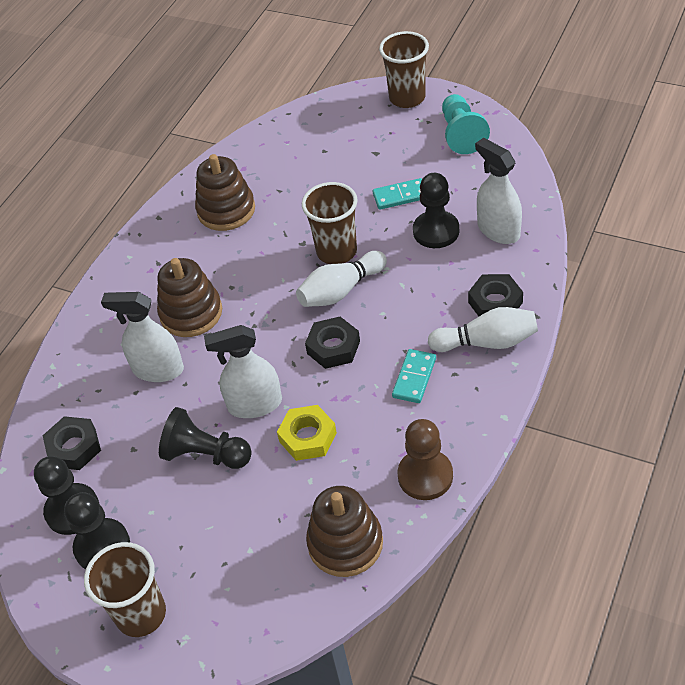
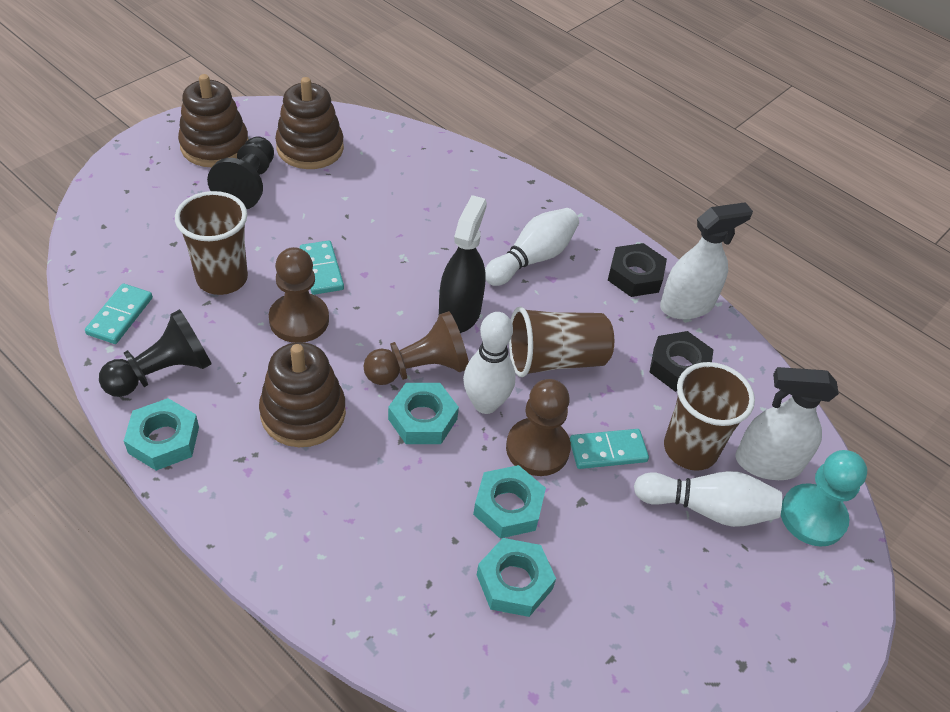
black nut: [43,416,101,470] [305,317,360,369] [468,274,523,316] = 3 -> [608,243,667,297] [650,331,713,392] = 2
black pawn: [34,456,99,535] [64,492,130,569] [159,407,252,469] [413,173,459,248] = 4 -> [99,309,212,397] [207,136,274,209] = 2
black spray bottle: none = 0 -> [439,195,487,333] = 1
brown pawn: [397,419,453,500] = 1 -> [269,247,329,343] [363,311,469,385] [506,379,571,476] = 3
turquoise domino: [373,178,422,210] [392,349,436,403] = 2 -> [85,283,153,344] [300,240,344,295] [570,429,649,469] = 3
turquoise nut: none = 0 -> [124,398,199,471] [388,383,459,444] [473,465,546,539] [477,538,556,617] = 4
white bowling pin: [296,251,387,307] [428,307,538,352] = 2 -> [463,312,515,414] [485,208,579,286] [634,471,782,527] = 3
white spray bottle: [101,292,184,382] [204,325,282,418] [475,138,522,244] = 3 -> [660,202,753,320] [735,367,839,480] = 2
yellow nut: [277,405,337,461] = 1 -> none = 0

